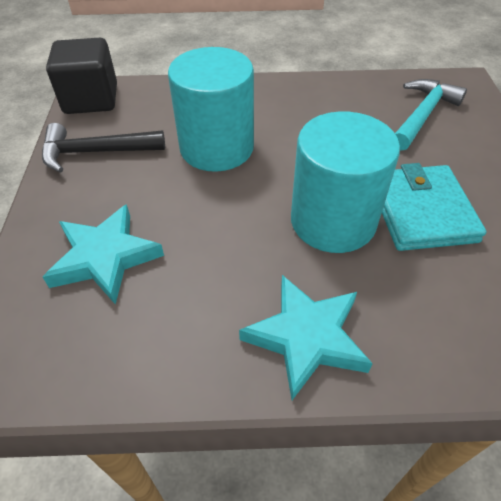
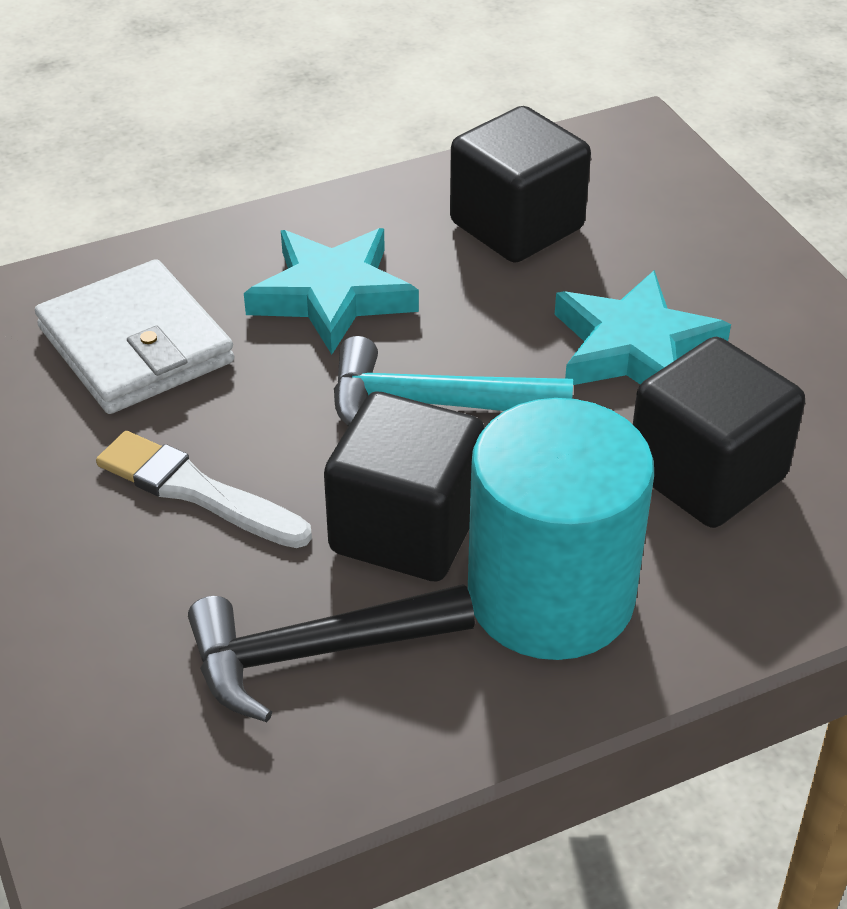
black cube: [46,38,117,114] = 1 -> [324,392,485,582] [450,106,591,263] [633,337,805,528] = 3
turquoise cylinder: [168,47,254,172] [291,111,400,253] = 2 -> [468,398,654,660] = 1
turquoise wallet: [382,163,486,251] = 1 -> none = 0
white brush: none = 0 -> [96,431,312,548] = 1
white wallet: none = 0 -> [35,259,234,414] = 1

